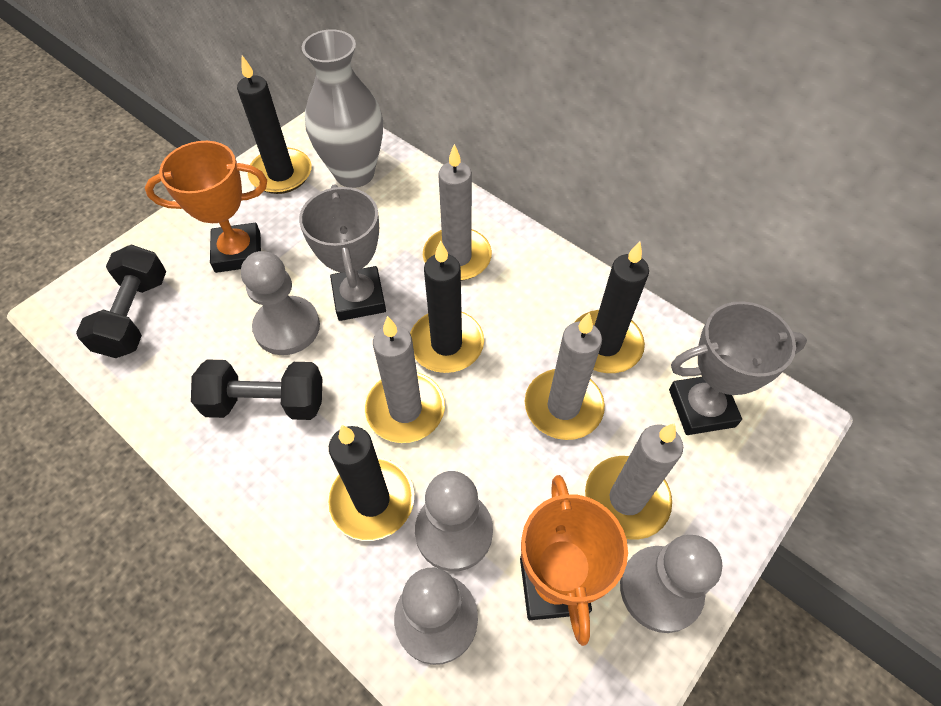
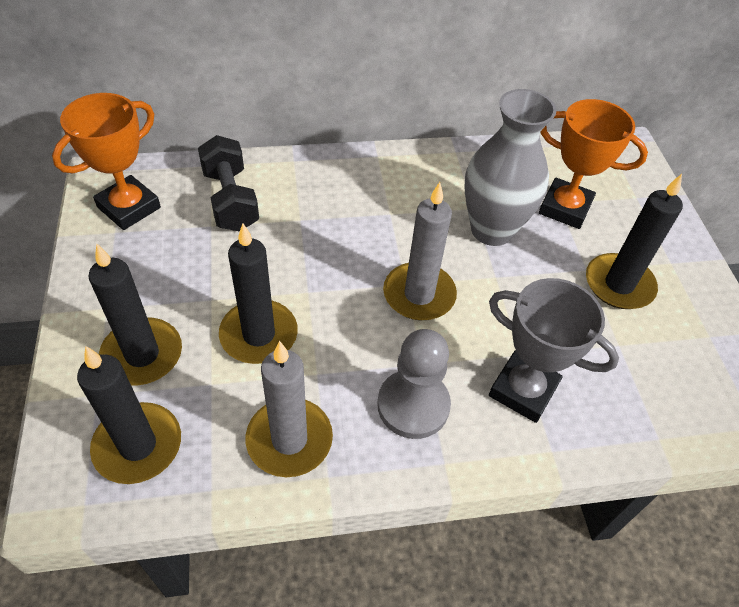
black dumbbell: [76,244,166,358] [191,360,322,420] = 2 -> [198,135,259,232] = 1
grey candle: [365,316,445,443] [423,144,492,281] [525,312,605,440] [585,423,683,540] = 4 -> [246,341,333,477] [383,182,457,321] = 2
grey pawn: [241,251,320,355] [394,568,478,665] [415,471,493,572] [620,535,723,633] = 4 -> [377,329,451,439] = 1
grey trophy: [299,184,386,321] [669,301,807,435] = 2 -> [489,278,619,423] = 1

